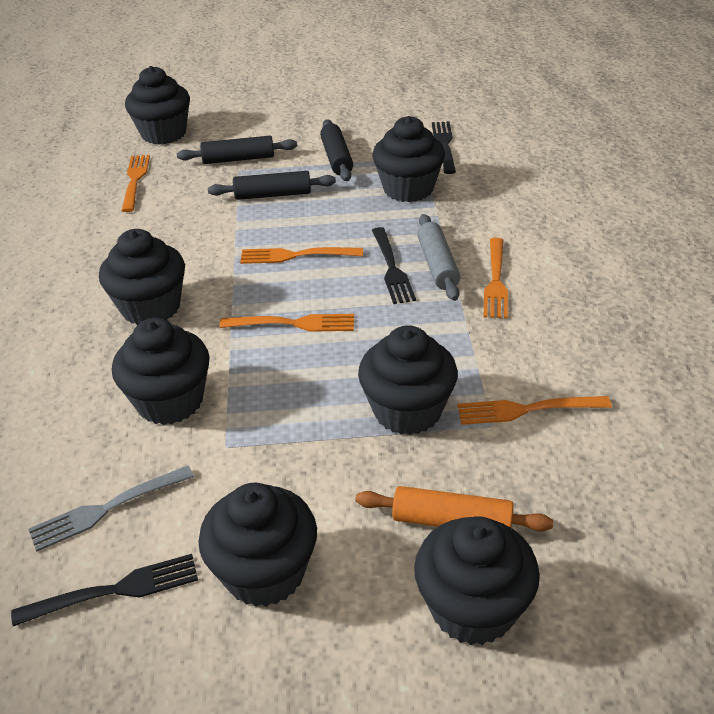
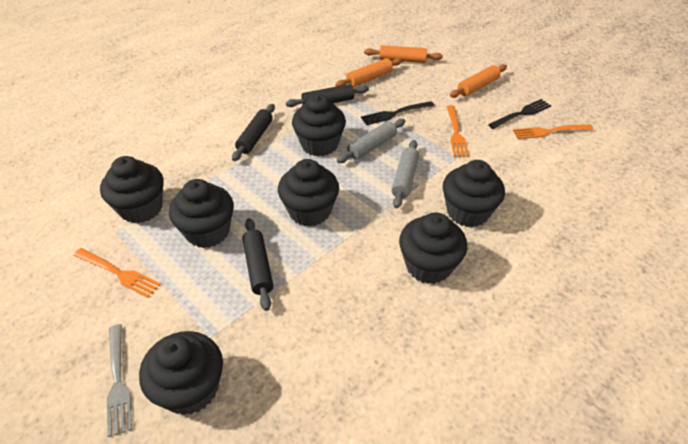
black fork: [11,554,198,626] [372,227,416,304] [432,122,456,174] = 3 -> [361,101,434,125] [488,99,551,129] = 2
grey rolling pin: [417,214,460,301] = 1 -> [337,119,405,163] [391,140,419,208] = 2
orange fork: [122,155,150,212] [219,314,354,332] [240,247,363,264] [457,396,612,425] [484,238,508,319] = 5 -> [73,248,161,298] [446,105,469,157] [513,124,594,139] = 3
orange rolling pin: [355,486,553,532] = 1 -> [335,58,402,87] [364,45,443,63] [450,64,507,98] = 3

